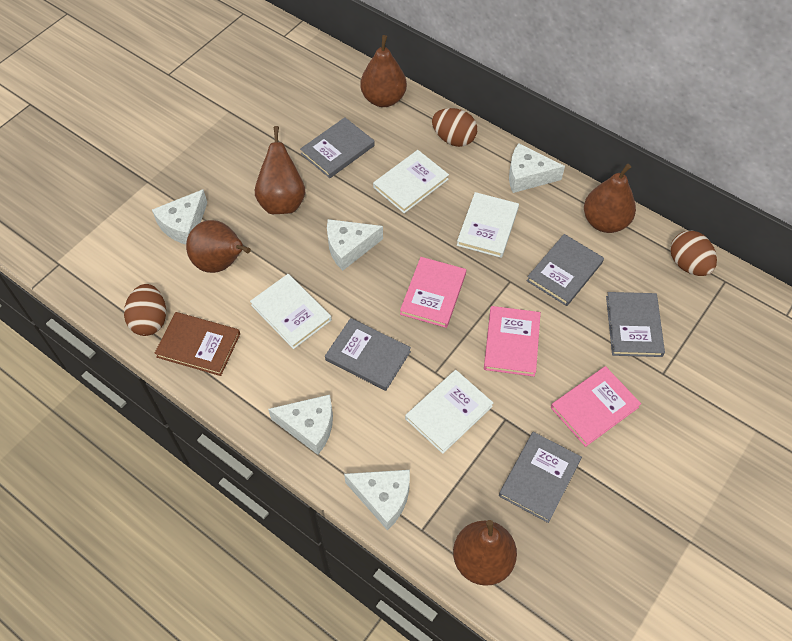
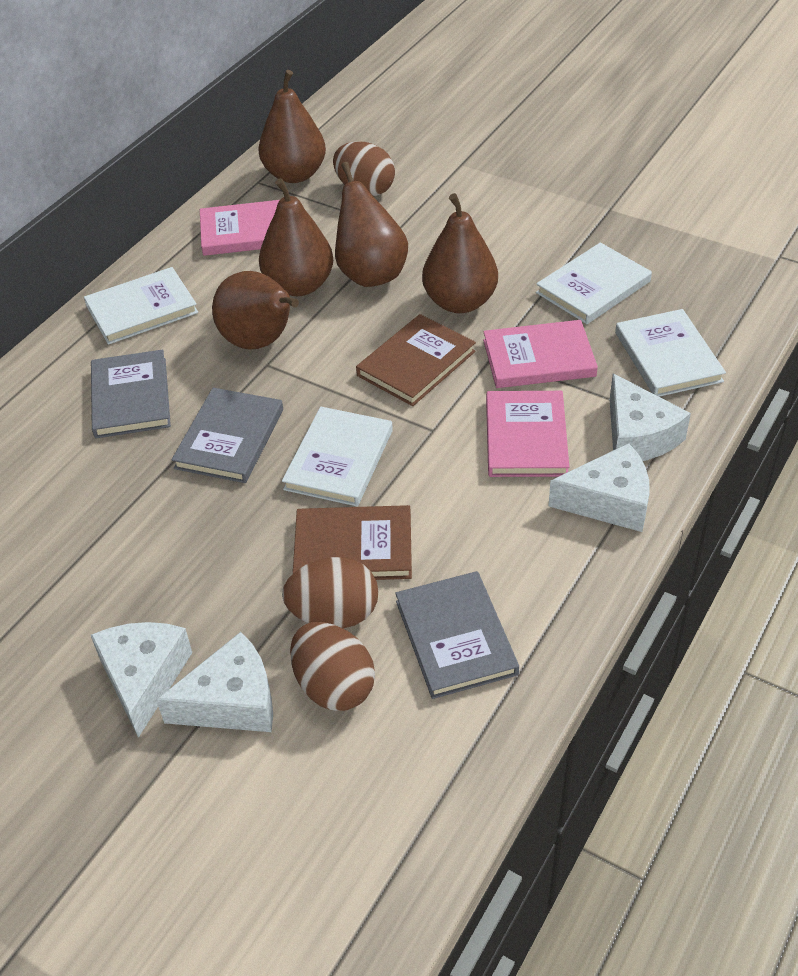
brown book: [154,312,240,376] = 1 -> [293,505,412,580] [356,314,476,406] = 2
grey book: [300,117,375,178] [325,318,411,391] [499,432,582,523] [527,234,604,306] [606,292,665,357] = 5 -> [91,350,171,438] [172,388,283,483] [395,571,519,699] = 3
white cheese: [152,189,207,244] [268,395,333,455] [327,219,383,271] [344,470,410,530] [509,143,565,193] = 5 -> [91,622,192,738] [156,632,273,732] [548,443,650,532] [610,374,691,461] = 4

